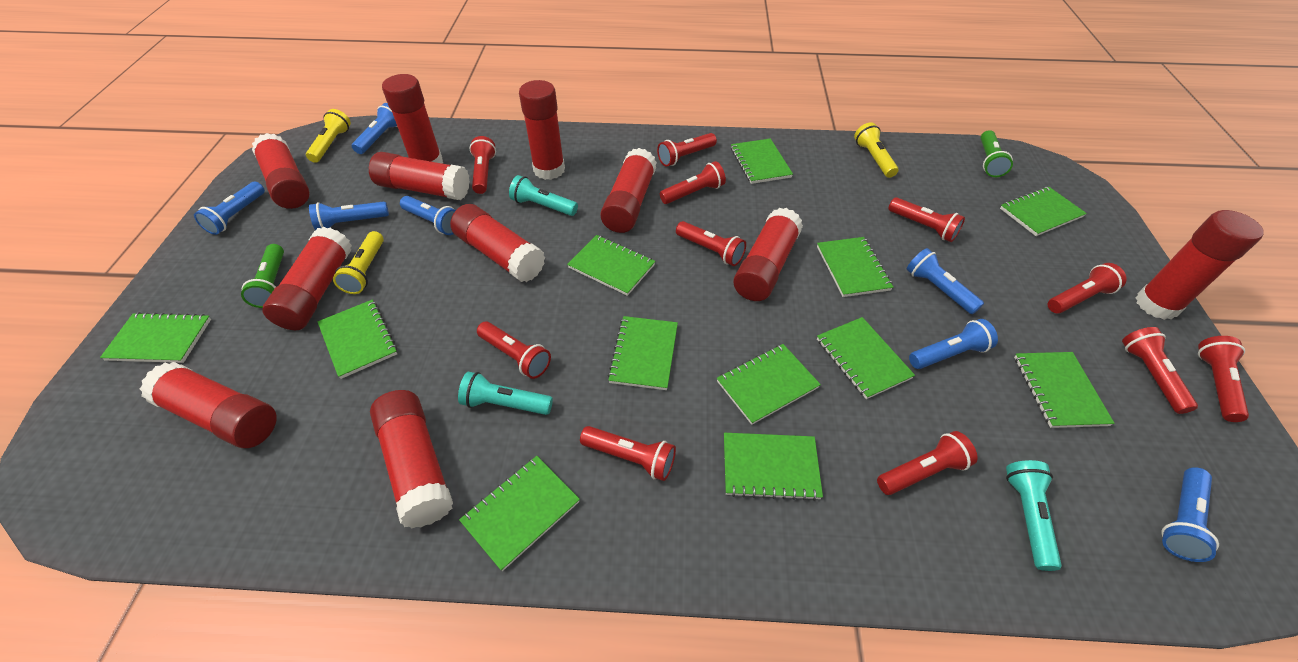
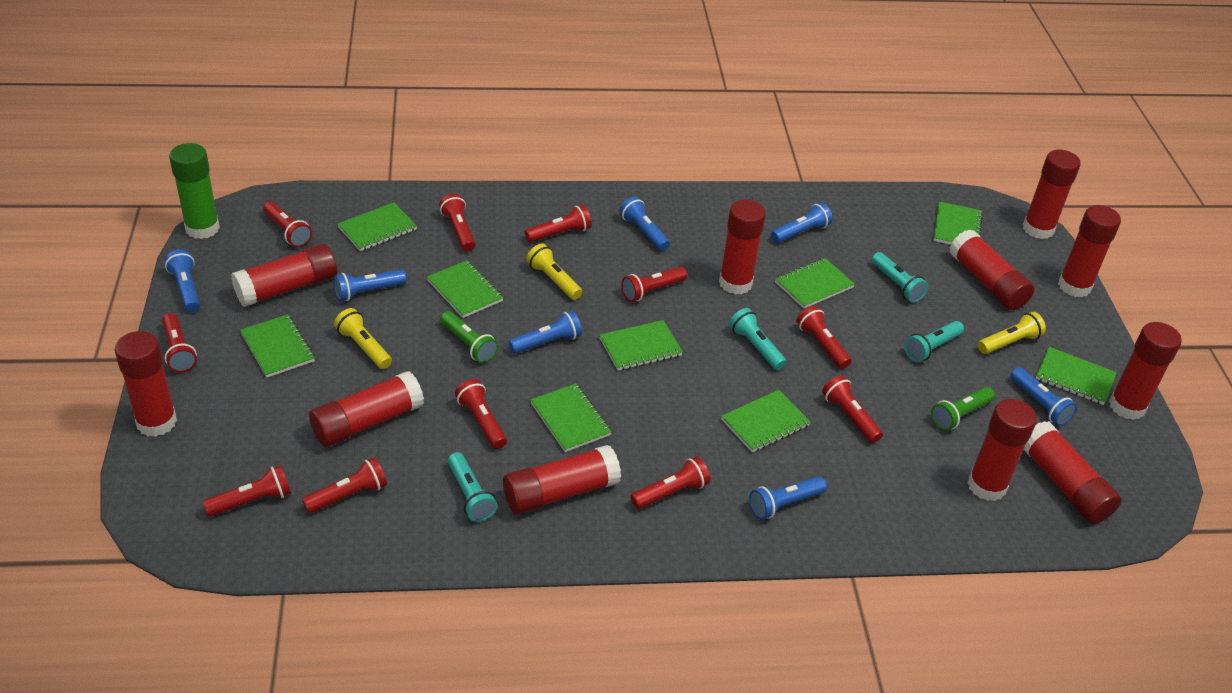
green glue stick: none = 0 -> [169,143,220,239] = 1
green notebook: [100,312,211,363] [318,300,397,379] [459,456,580,571] [567,235,655,296] [608,316,678,390] [717,344,821,425] [724,433,823,501] [731,138,793,184] [817,237,893,297] [817,317,915,399] [1000,187,1087,236] [1014,352,1115,428] = 12 -> [240,314,315,378] [338,203,417,251] [427,260,504,318] [530,383,612,452] [600,320,683,370] [721,390,811,452] [775,258,855,309] [933,202,983,245] [1035,347,1117,405] = 9
turquoise flashlight: [458,372,553,415] [509,175,578,216] [1006,460,1062,571] = 3 -> [448,452,497,522] [729,308,787,370] [872,252,929,303] [904,321,964,362] = 4

